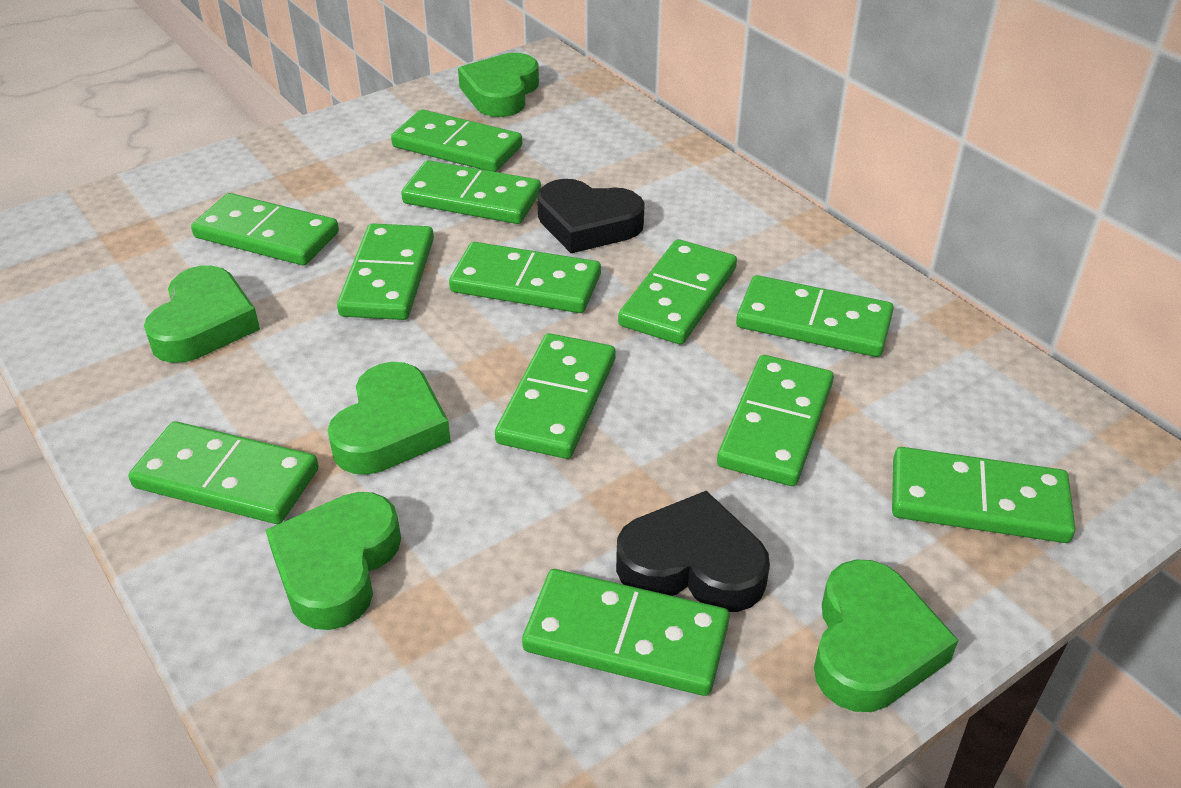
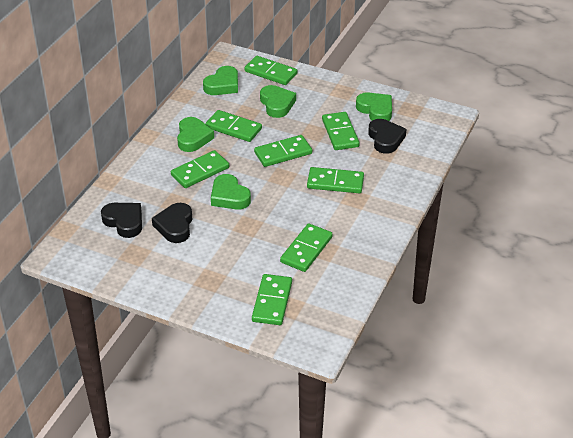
black heart: [537,179,645,253] [616,491,770,612] = 2 -> [101,203,142,238] [152,203,192,243] [368,119,406,154] = 3
green domino: [129,421,319,524] [191,193,339,265] [337,223,434,320] [391,109,522,172] [401,160,541,224] [449,242,601,313] [495,333,616,459] [522,569,730,696] [618,239,737,344] [717,355,834,486] [736,275,894,357] [892,447,1075,543] = 12 -> [171,150,229,188] [206,110,262,142] [244,56,298,85] [252,274,292,325] [254,135,312,167] [280,223,333,272] [307,167,364,193] [322,112,360,150] = 8

